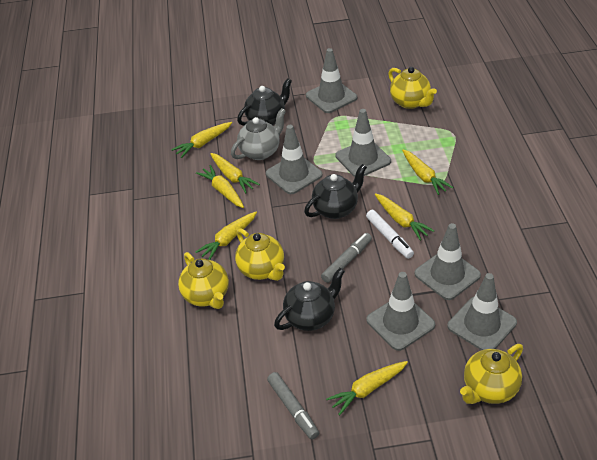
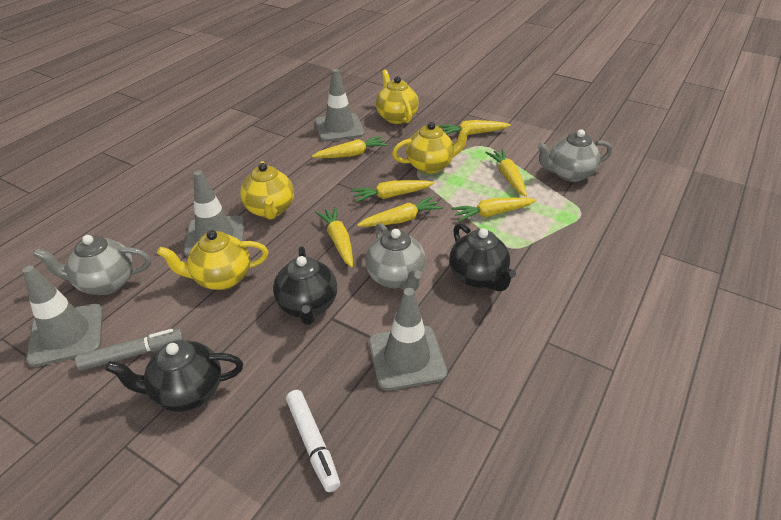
grey marker: [267,372,319,440] [321,233,372,283] = 2 -> [75,329,183,371] = 1
grey teapot: [231,108,286,160] = 1 -> [33,235,151,295] [365,223,426,291] [537,129,612,182] = 3
grey traffic cone: [266,125,323,194] [306,48,357,113] [335,109,391,177] [366,272,435,351] [414,223,481,300] [447,273,517,350] = 6 -> [22,265,103,367] [184,170,245,257] [315,69,364,142] [369,288,447,391] = 4

